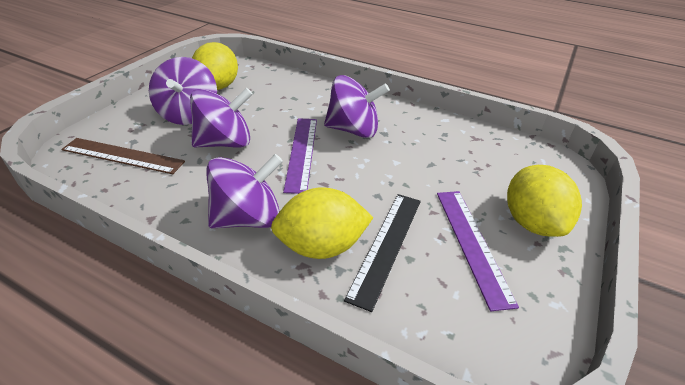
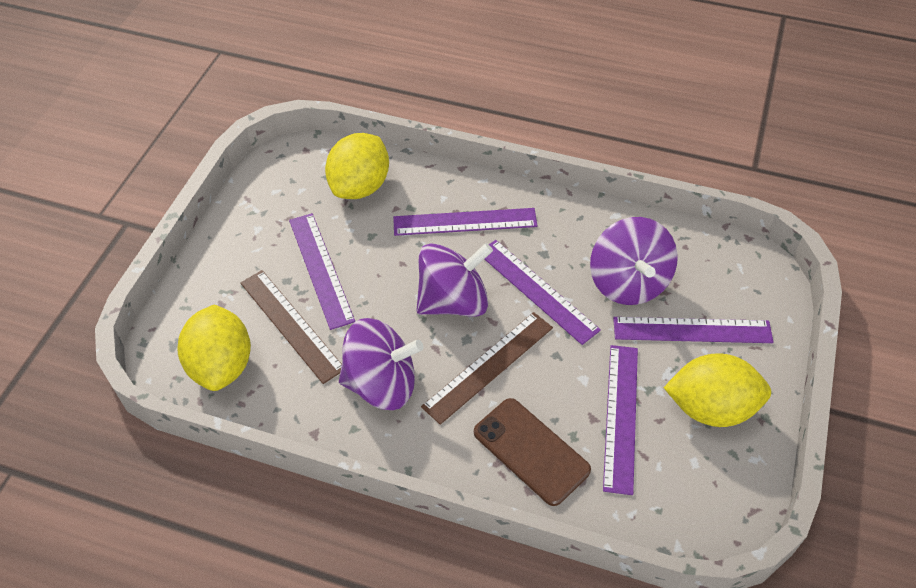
black ruler: [344,194,421,312] = 1 -> none = 0
brown phone: none = 0 -> [474,398,591,506] = 1
brown ruler: [61,138,185,174] = 1 -> [240,270,342,384] [421,312,553,425] = 2
purple ruler: [283,118,317,194] [437,191,519,311] = 2 -> [289,213,355,330] [393,208,537,236] [484,240,601,345] [603,345,638,495] [613,317,774,343] = 5
purple spinning top: [149,57,217,125] [190,88,252,148] [206,154,283,228] [324,75,390,138] = 4 -> [339,318,424,410] [416,243,493,317] [590,217,678,305] = 3

